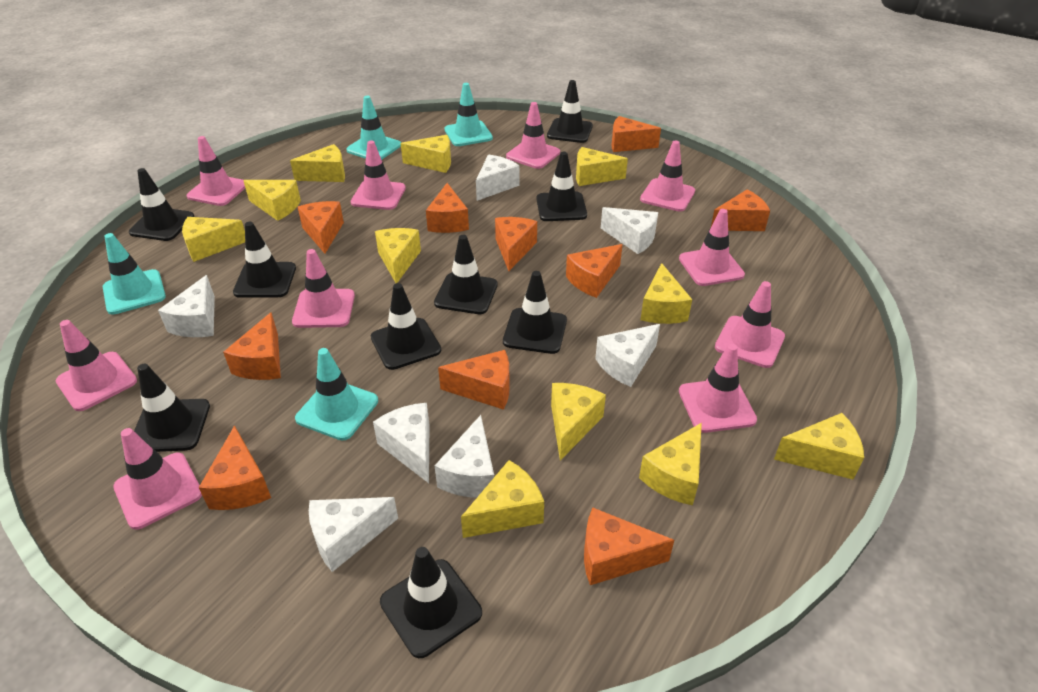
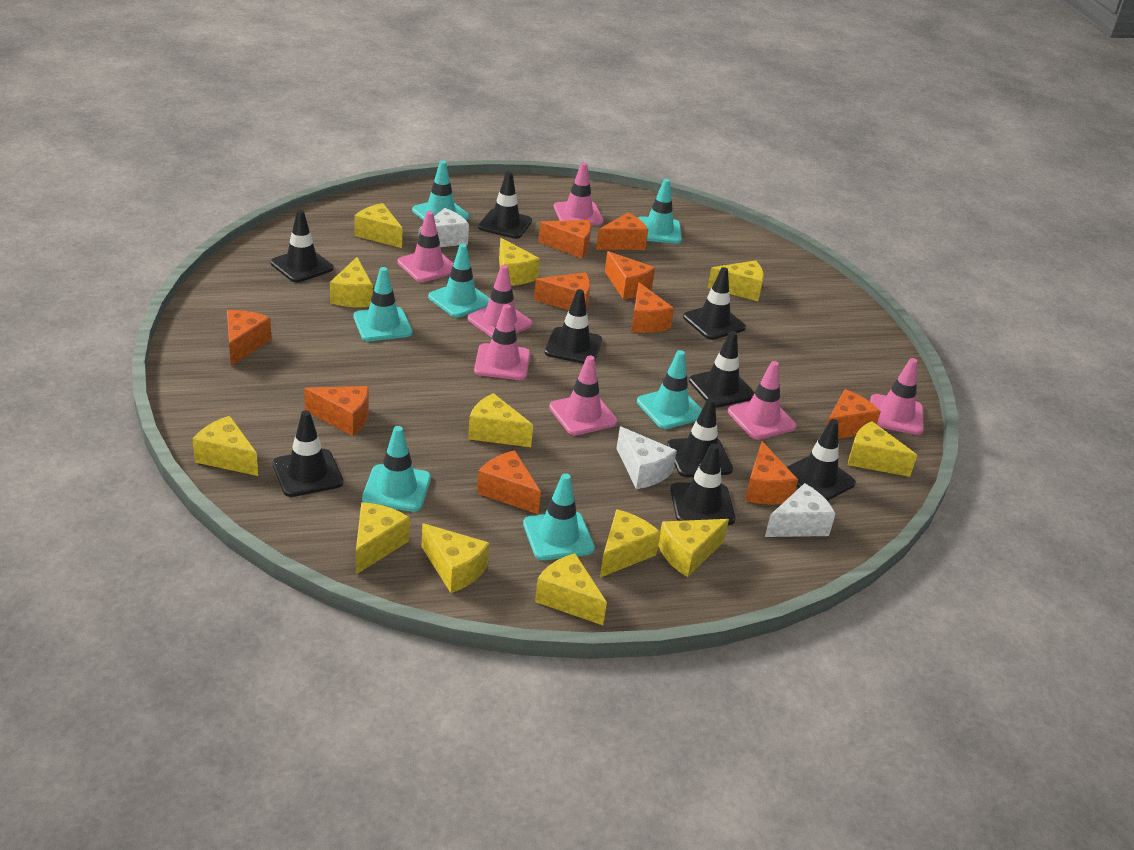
pink traffic cone: [56,320,137,411] [113,428,202,530] [187,136,245,206] [292,249,355,328] [350,140,406,210] [506,102,560,169] [640,141,695,212] [679,209,745,286] [679,344,757,433] [715,281,785,368] = 10 -> [397,211,454,282] [468,265,533,338] [474,304,530,380] [549,355,618,435] [554,162,604,225] [728,361,796,440] [870,358,924,435] = 7
turquoise traffic cone: [103,233,166,315] [295,348,378,441] [346,96,401,160] [444,83,493,146] = 4 -> [353,267,413,341] [362,426,431,512] [412,161,469,221] [428,244,490,318] [523,473,595,560] [637,350,702,429] [638,179,682,244] = 7
white cheese: [158,275,215,337] [309,497,398,572] [373,403,429,483] [435,415,494,498] [476,155,519,201] [595,324,660,387] [601,207,658,254] = 7 -> [418,208,469,247] [617,426,677,489] [765,483,836,537] = 3
yellow cheese: [182,217,245,262] [243,180,301,221] [290,144,345,182] [375,228,421,283] [401,135,451,173] [461,460,544,538] [551,383,606,460] [576,147,628,186] [639,423,702,505] [640,263,692,324] [774,413,864,479] = 11 -> [192,416,258,476] [330,257,373,307] [354,203,402,248] [356,502,410,574] [422,523,490,593] [468,393,533,447] [499,238,540,286] [535,553,607,625] [600,509,661,578] [658,519,729,577] [707,260,764,301] [848,421,917,477] = 12

